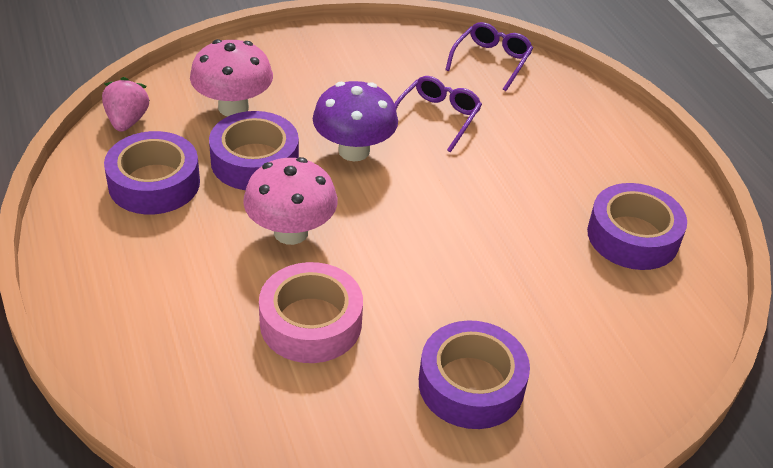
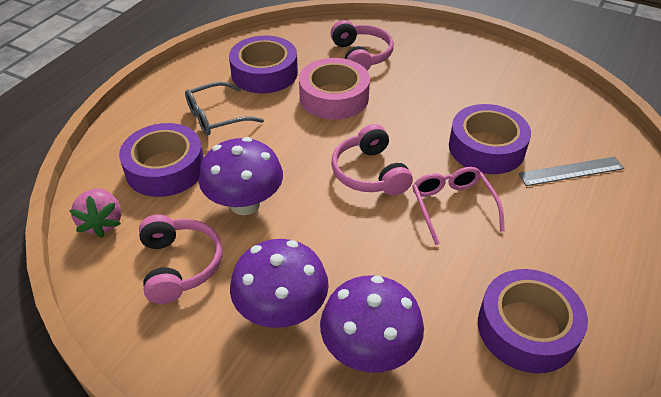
grey glasses: none = 0 -> [185,82,264,136] = 1
grey ruler: none = 0 -> [518,156,624,186] = 1
pink glasses: none = 0 -> [412,167,505,245] = 1
pink headphones: none = 0 -> [139,214,222,304] [330,20,394,70] [331,124,413,196] = 3
pink mushroom: [190,39,273,116] [243,157,338,245] = 2 -> none = 0
purple glasses: [394,76,482,152] [445,22,533,91] = 2 -> none = 0
purple mushroom: [313,81,398,161] = 1 -> [199,137,283,215] [230,239,329,328] [320,275,424,373] = 3

